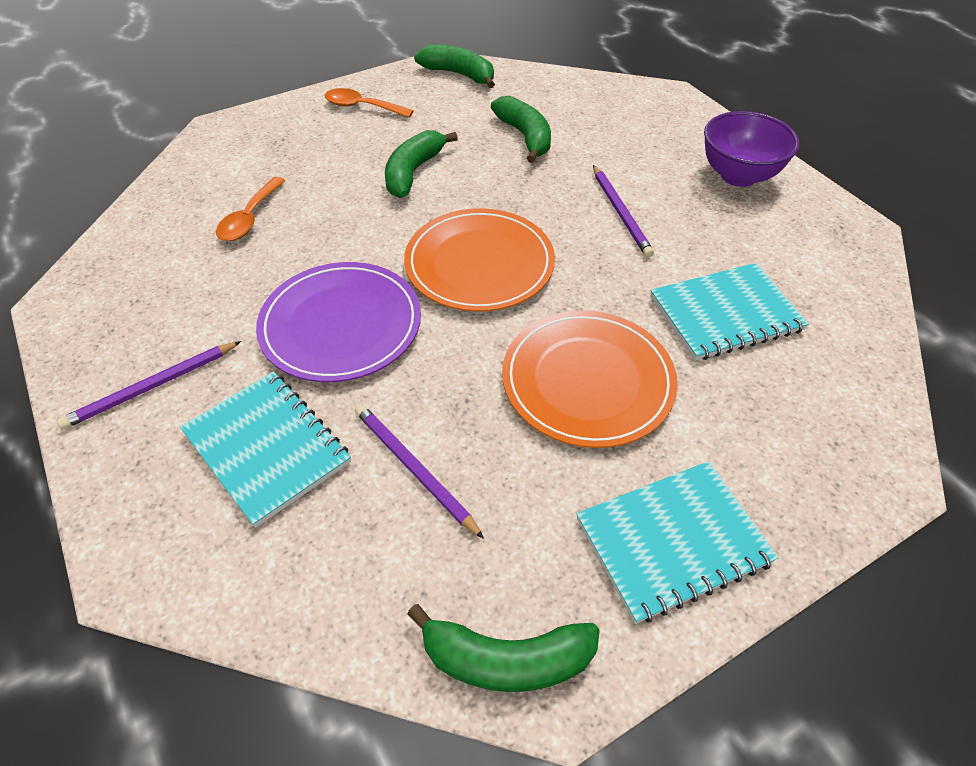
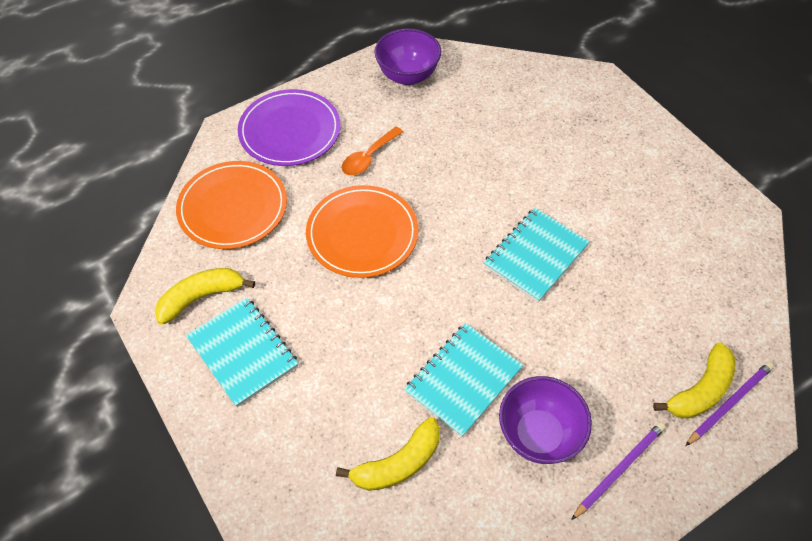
green banana: [385,130,458,198] [407,604,600,692] [414,44,495,88] [491,96,551,163] = 4 -> none = 0
orange spoon: [216,177,286,241] [324,88,414,118] = 2 -> [342,127,403,176] = 1
purple bowl: [704,111,800,187] = 1 -> [374,28,441,85] [499,376,592,464] = 2
purple pencil: [57,341,241,429] [355,404,484,539] [593,165,654,257] = 3 -> [571,422,665,520] [685,362,774,446] = 2
yellow banana: none = 0 -> [155,268,255,325] [336,417,440,491] [653,342,736,419] = 3

